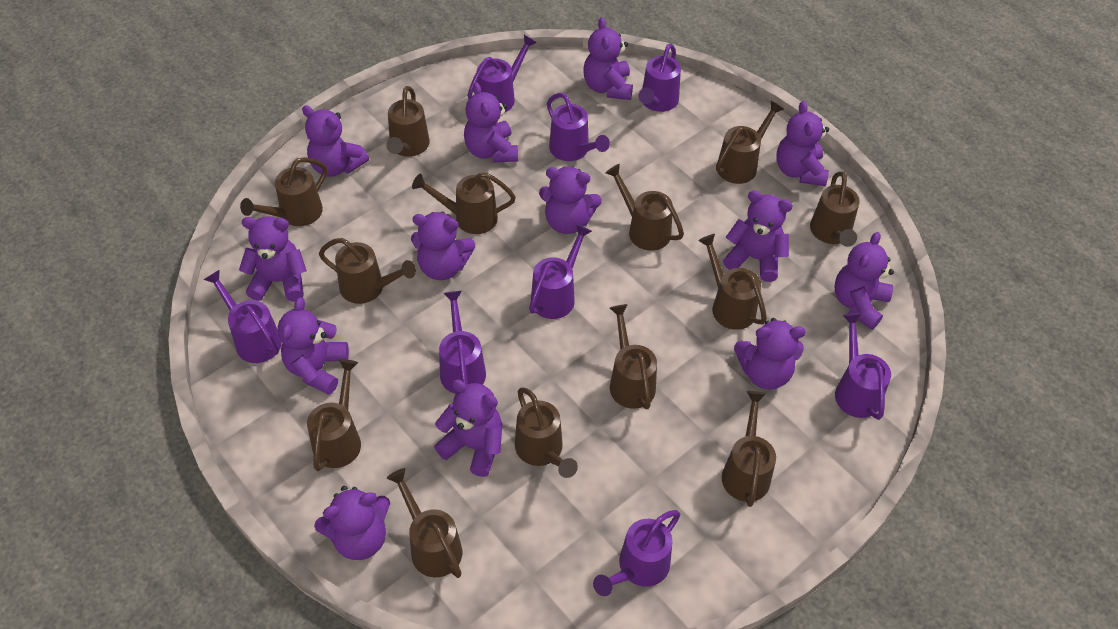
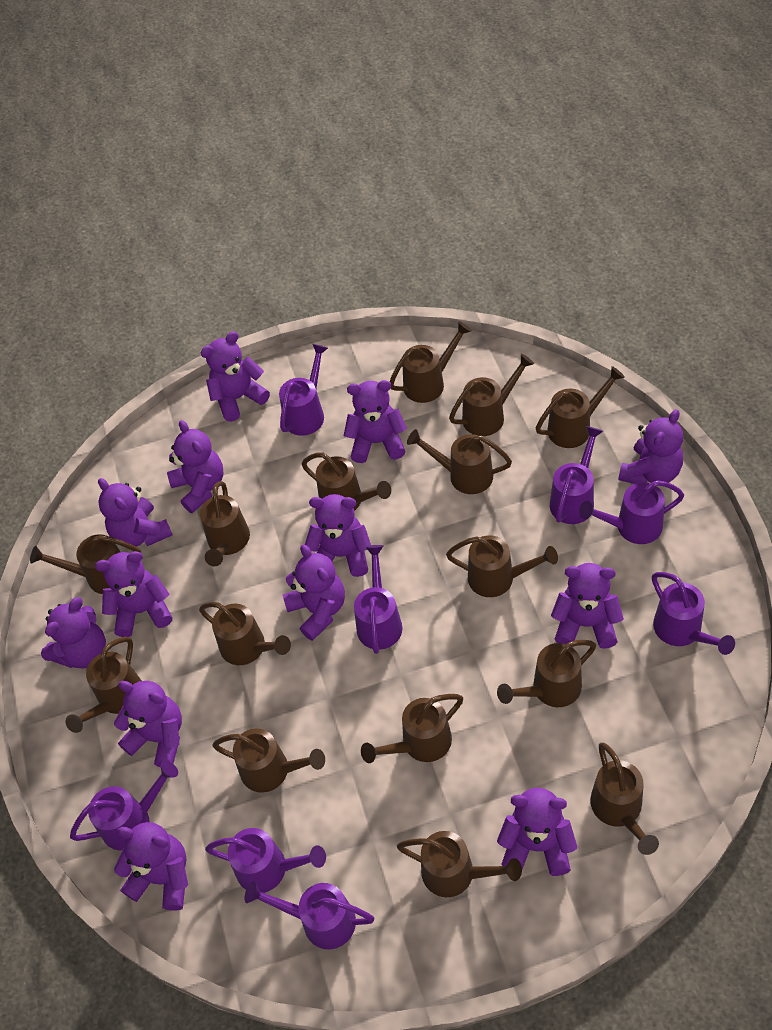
brown watering can: [240,157,327,226] [307,359,361,471] [319,238,416,304] [386,86,430,157] [387,468,462,578] [412,172,516,234] [515,387,578,478] [605,164,684,251] [610,304,657,409] [698,234,767,330] [716,101,784,184] [722,391,776,507] [810,171,860,247] = 13 -> [30,534,141,594] [65,637,142,733] [199,602,291,665] [200,481,250,566] [212,728,325,793] [302,453,391,511] [361,694,463,763] [390,321,472,403] [397,831,522,897] [407,429,512,494] [446,535,558,597] [449,354,534,436] [497,640,596,707] [536,366,625,448] [590,743,659,855] = 15

